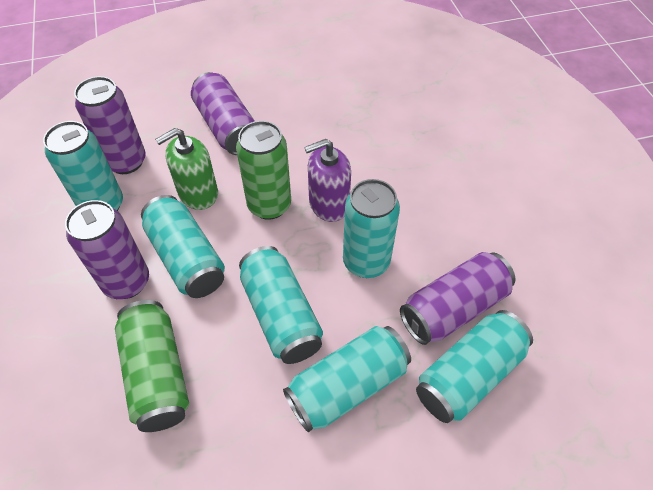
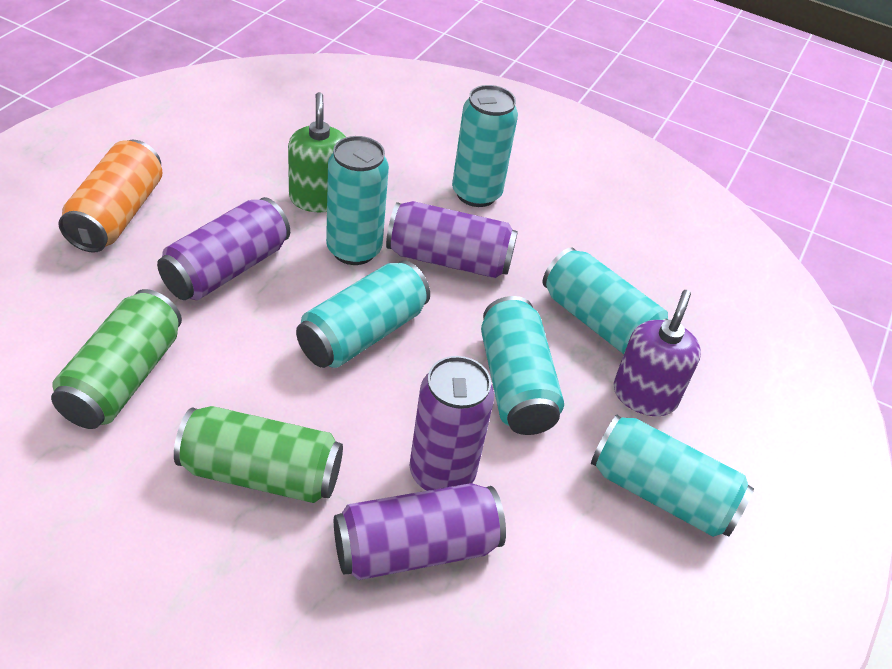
orange can: none = 0 -> [59,140,163,253] = 1

